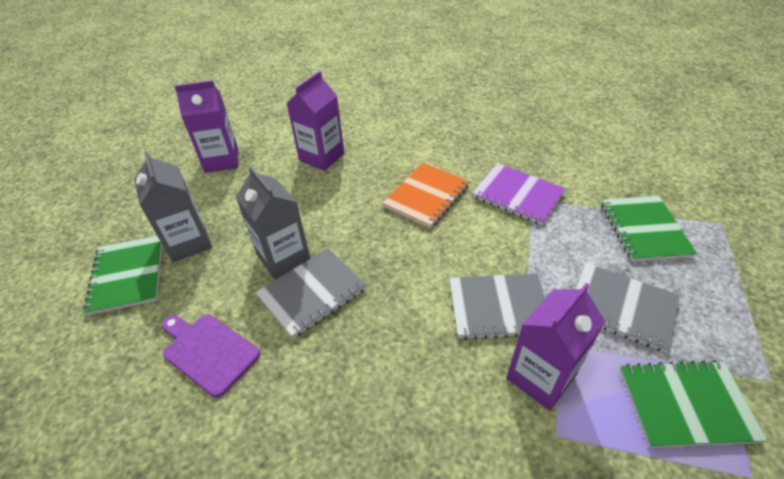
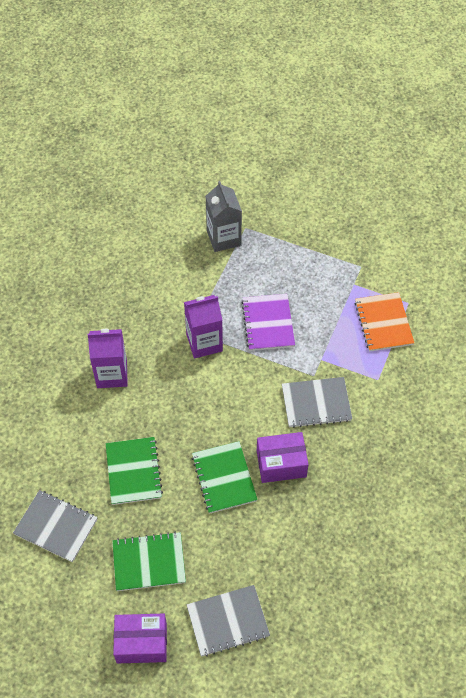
grey carton: [134,151,212,262] [236,166,310,280] = 2 -> [206,181,242,252] = 1
purple box: none = 0 -> [113,614,167,663] [257,432,309,483] = 2
purple carton: [174,80,238,173] [286,71,344,171] [506,283,605,411] = 3 -> [88,329,128,388] [184,295,223,358] = 2
purple cutting board: [162,314,260,398] = 1 -> none = 0

